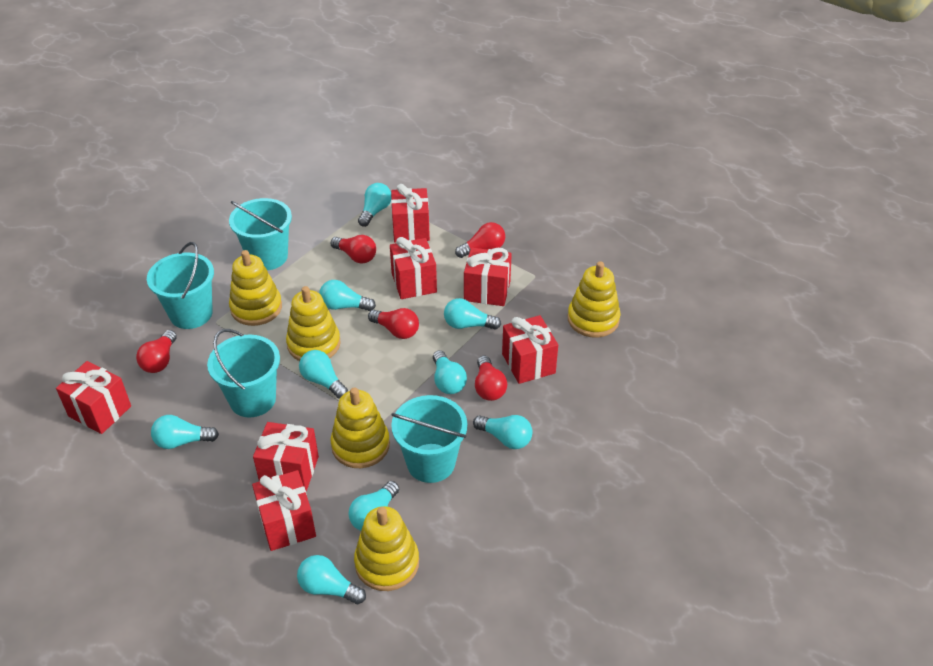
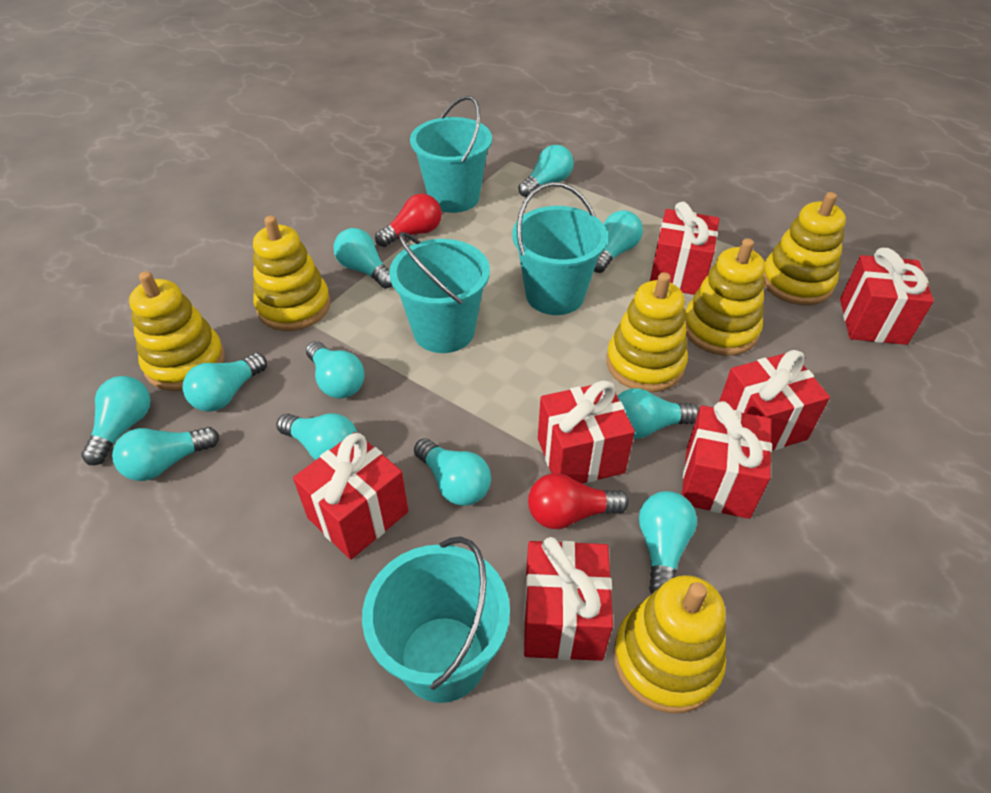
red light bulb: [136,330,177,373] [331,235,376,264] [368,308,419,339] [455,222,505,258] [475,355,507,401] = 5 -> [375,194,442,247] [528,473,629,529] = 2
turquoise light bulb: [151,415,219,449] [297,555,366,604] [299,350,348,399] [319,280,376,311] [349,481,399,531] [358,183,391,227] [433,350,467,394] [444,298,501,330] [473,415,533,449] = 9 -> [81,376,151,465] [112,427,219,481] [183,353,267,412] [276,413,357,460] [306,341,365,399] [334,228,392,288] [414,438,491,506] [518,145,574,197] [594,210,643,273] [617,388,699,439] [639,491,697,594] = 11
yellow stacking toy: [229,250,282,326] [286,286,341,361] [331,388,390,468] [354,506,419,591] [568,261,621,338] = 5 -> [129,271,225,391] [253,216,331,331] [606,272,688,392] [613,575,726,713] [685,238,765,356] [763,192,846,305] = 6

